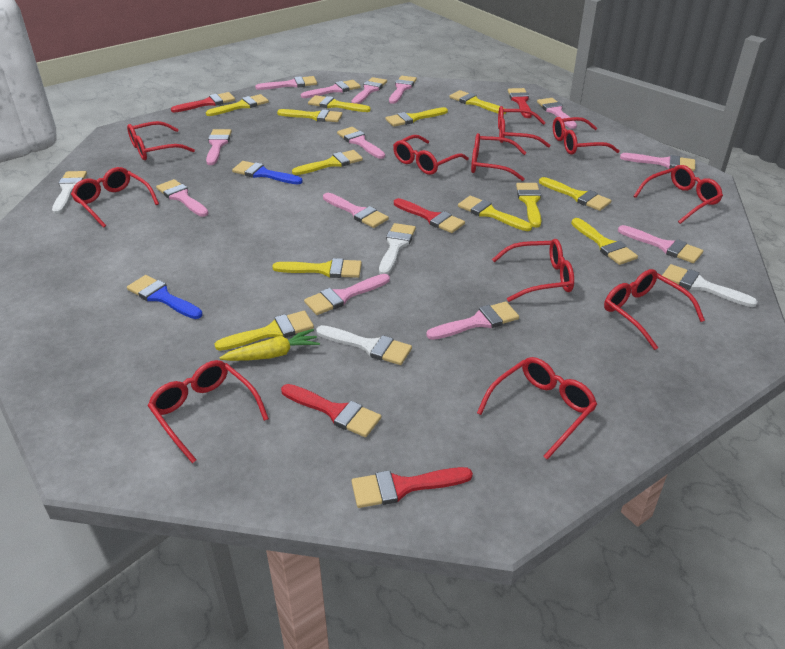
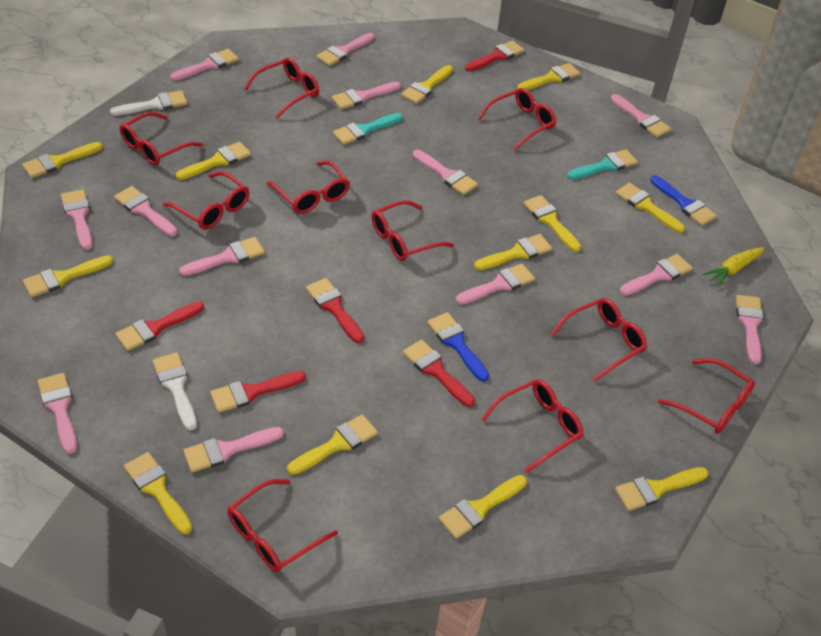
red glasses: [71,167,159,228] [127,121,195,160] [148,360,269,463] [393,135,469,175] [471,133,526,181] [477,357,597,460] [492,239,574,302] [498,106,551,148] [553,117,619,155] [604,269,705,350] [634,165,723,224] = 11 -> [120,112,203,166] [163,171,249,230] [228,479,338,572] [244,57,319,118] [266,161,350,214] [372,200,454,261] [478,88,556,150] [482,379,583,473] [551,298,647,381] [658,358,755,434] = 10
turquoise brush: none = 0 -> [333,113,403,145] [567,149,638,179] = 2
white brush: [52,171,87,214] [316,325,412,365] [379,223,416,274] [662,264,758,307] = 4 -> [110,90,188,116] [153,353,197,431] = 2

